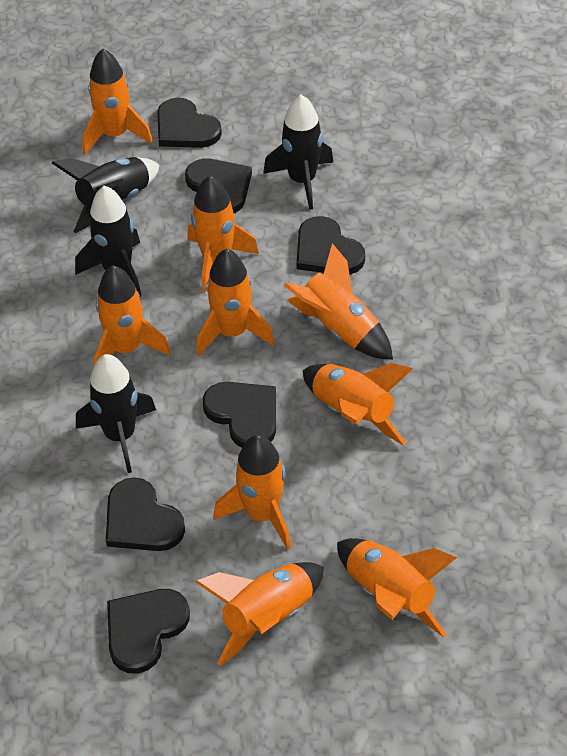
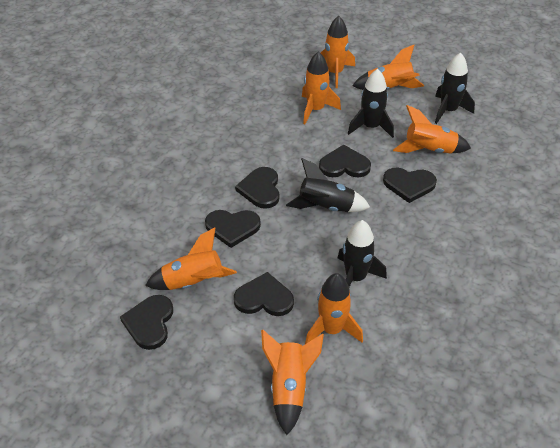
orange rocket: [83,49,153,154] [94,265,171,366] [187,175,259,292] [196,249,275,356] [196,562,324,666] [213,435,291,550] [284,243,393,360] [303,363,413,445] [337,538,457,637] = 9 -> [145,227,237,290] [261,330,324,435] [302,51,341,124] [305,273,363,344] [320,16,355,88] [352,45,424,90] [393,105,471,154] = 7

